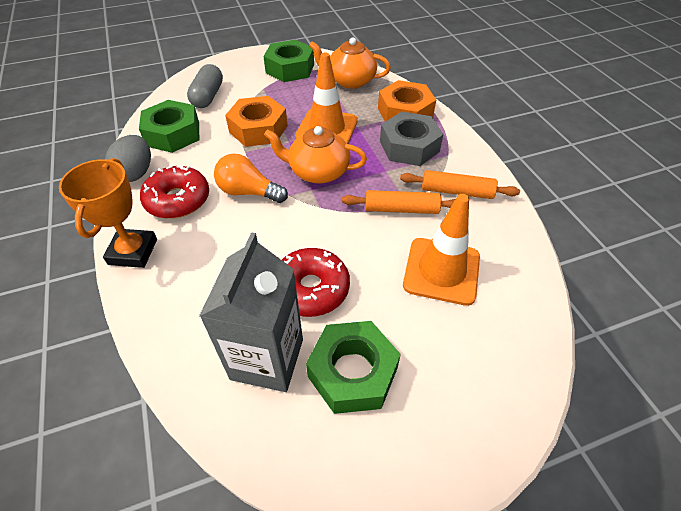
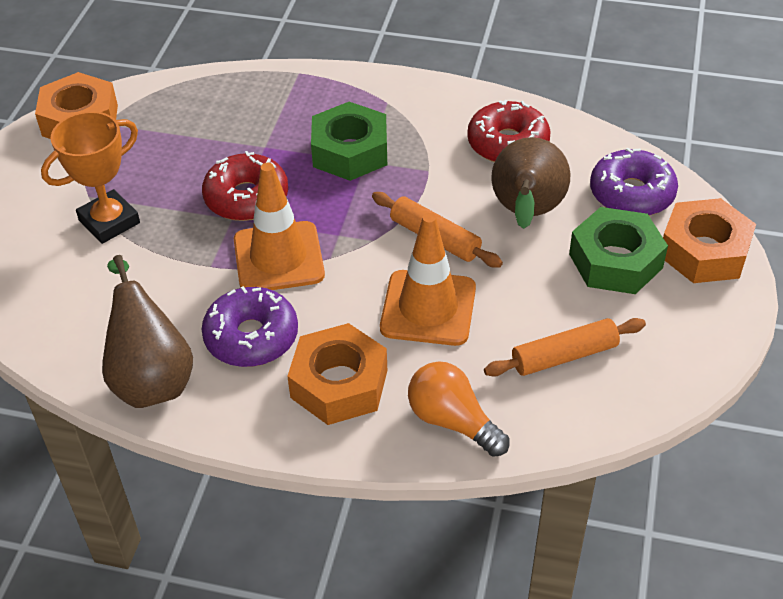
brown pear: none = 0 -> [102,255,193,408] [492,137,570,229] = 2
green nut: [139,100,199,153] [263,40,314,82] [306,321,401,414] = 3 -> [311,102,387,181] [569,207,668,294] = 2
grey capsule: [187,64,223,108] = 1 -> none = 0
grey carton: [199,232,303,392] = 1 -> none = 0
grey egg: [105,135,151,182] = 1 -> none = 0
grey nut: [380,112,443,166] = 1 -> none = 0
orange nut: [225,96,288,147] [378,80,436,122] = 2 -> [35,72,118,139] [287,323,387,425] [663,198,756,283] = 3
orange teapot: [264,126,367,184] [309,37,391,89] = 2 -> none = 0
purple donut: none = 0 -> [201,286,298,367] [590,148,678,216] = 2

